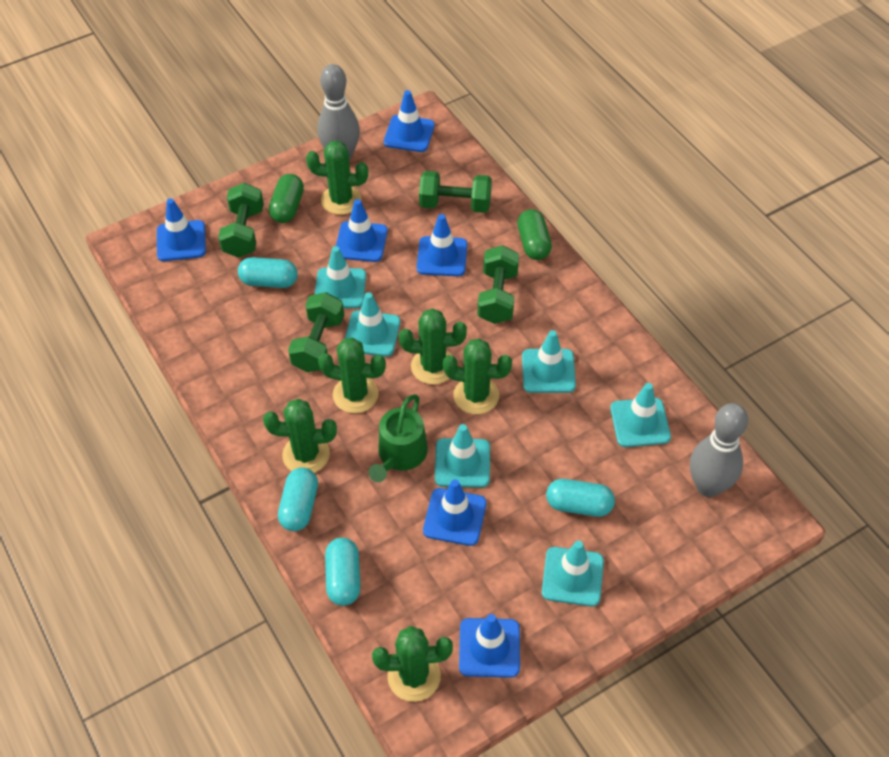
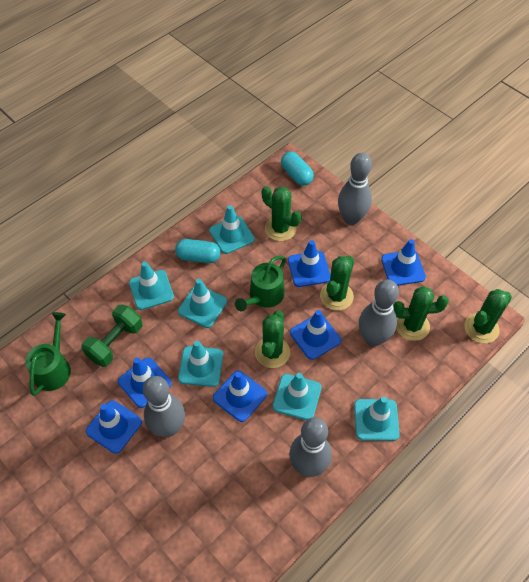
green cactus: [263,399,337,473] [306,140,368,215] [318,338,386,413] [372,626,453,702] [399,308,467,385] [443,339,512,414] = 6 -> [255,310,290,368] [262,186,302,241] [320,256,354,311] [393,286,449,341] [464,289,512,343] = 5
green capsule: [269,174,304,223] [517,209,552,260] = 2 -> none = 0
green dumbbell: [218,183,264,258] [288,292,344,372] [419,171,492,213] [478,245,519,324] = 4 -> [81,305,143,367] = 1
green watering can: [369,394,428,482] = 1 -> [25,312,71,396] [235,256,286,312] = 2
grey bowling pin: [318,64,360,161] [690,403,748,497] = 2 -> [143,376,185,437] [289,417,332,477] [338,153,372,225] [359,280,399,346] = 4
turquoise capsule: [238,257,298,288] [278,467,318,531] [325,538,361,606] [546,479,615,517] = 4 -> [175,239,221,263] [281,152,314,186] = 2

